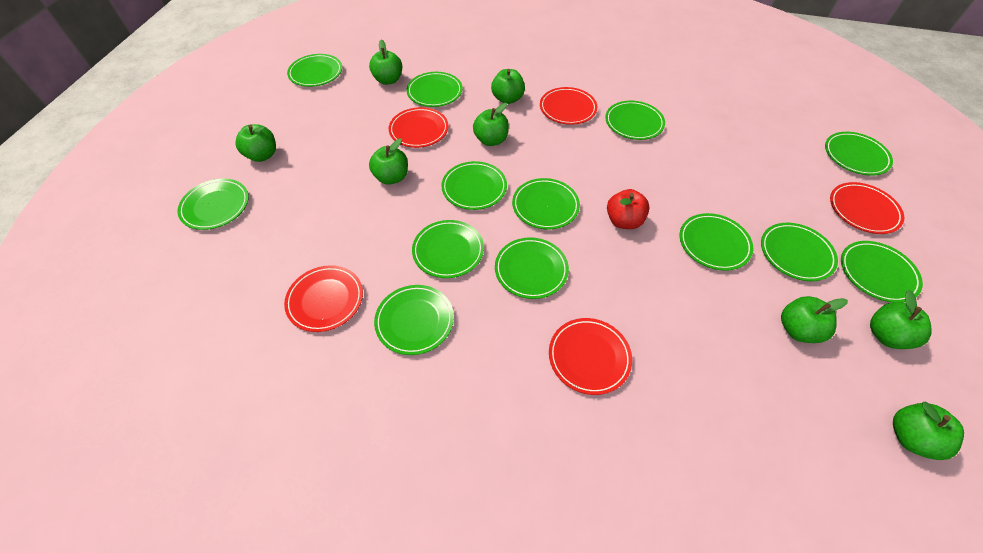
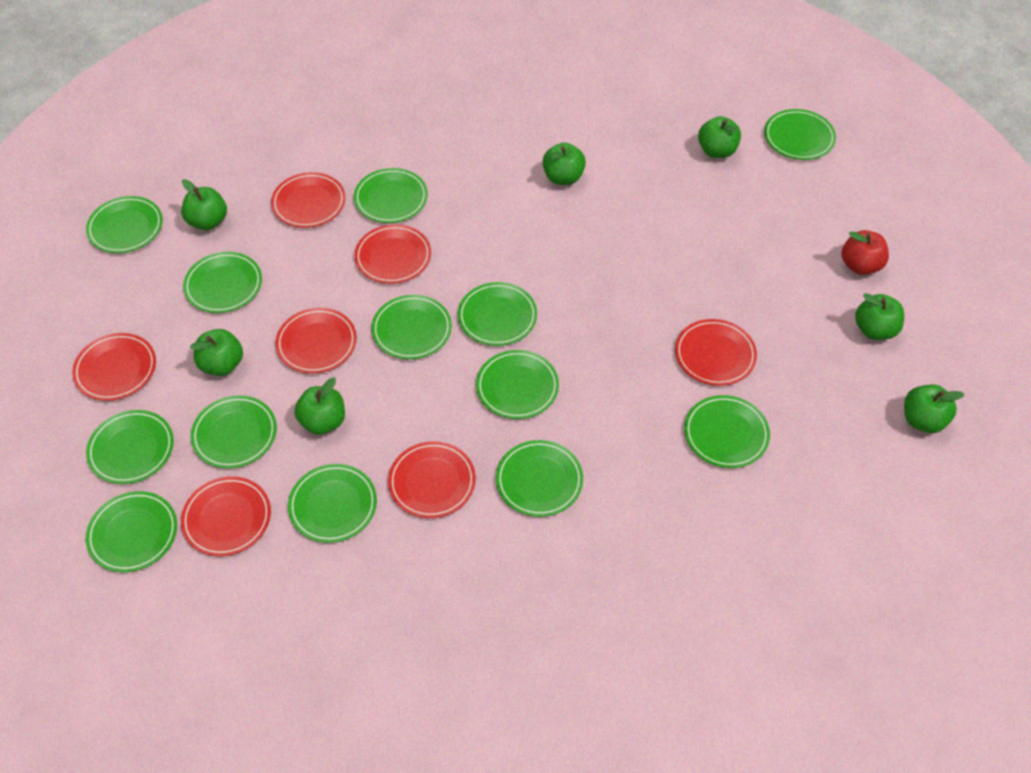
green apple: [235,124,276,162] [369,40,402,85] [369,138,408,185] [473,103,509,146] [491,69,525,104] [781,296,848,343] [870,290,932,349] [893,401,964,460] = 8 -> [181,179,227,230] [190,329,243,376] [294,377,345,435] [542,143,586,185] [698,116,741,158] [855,293,904,340] [904,385,965,433] = 7
red plate: [284,265,363,332] [389,107,448,148] [540,87,597,125] [549,318,632,395] [830,182,904,234] = 5 -> [72,333,156,401] [181,477,271,556] [271,172,346,228] [275,308,357,374] [354,224,431,284] [388,441,476,518] [675,319,757,386] = 7

